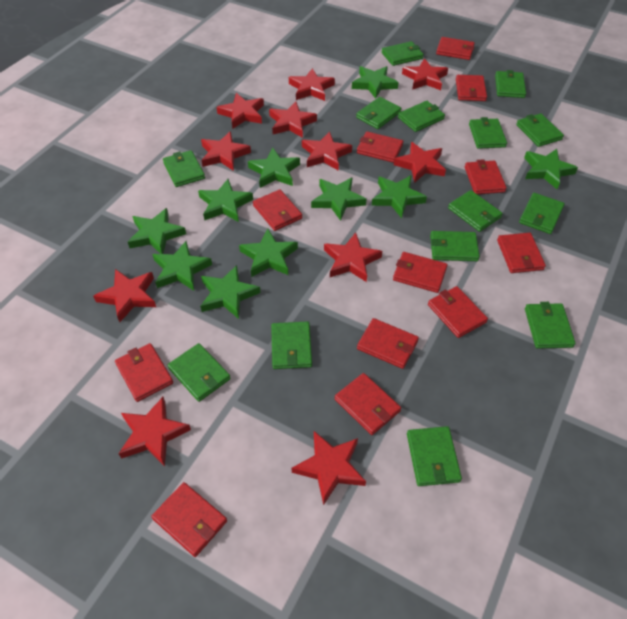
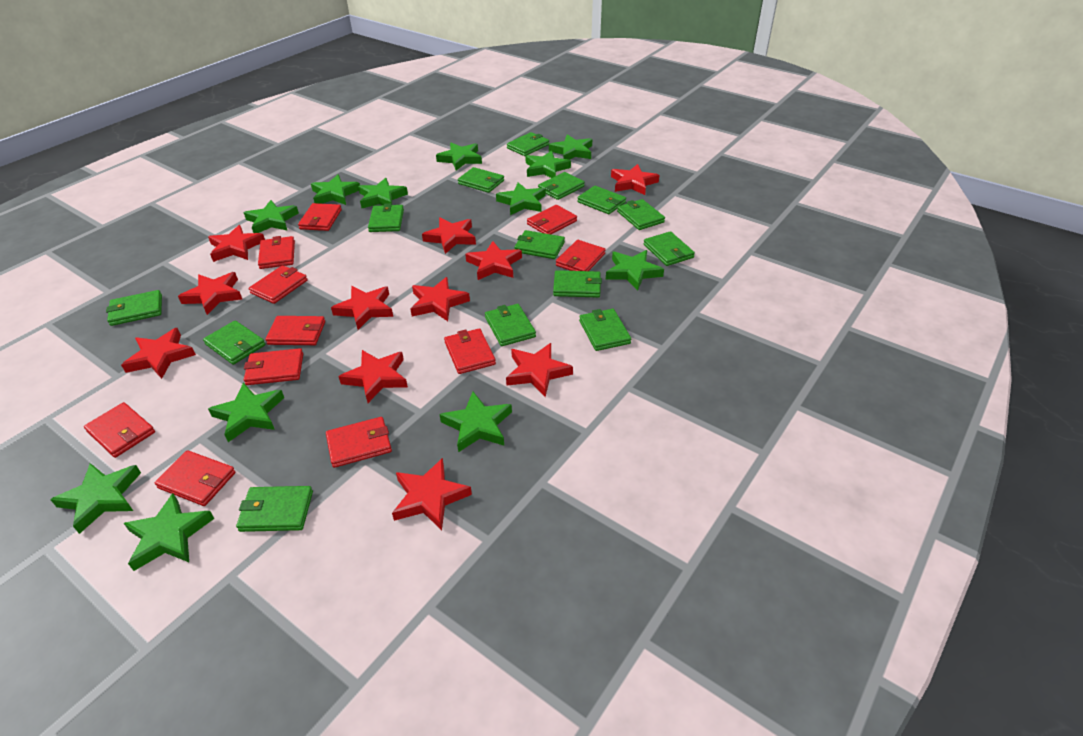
green star: [128,208,186,254] [152,241,212,291] [198,179,253,222] [200,265,260,319] [239,229,298,277] [248,148,300,188] [311,177,366,221] [352,66,399,99] [372,175,427,218] [524,149,578,189] = 10 -> [50,463,141,534] [124,493,214,571] [208,383,284,442] [244,200,299,233] [311,174,360,205] [358,178,408,208] [436,143,482,171] [439,392,512,452] [496,182,545,215] [525,150,571,178] [549,134,592,160] [606,250,664,291] = 12
red wallet: [115,343,173,402] [151,482,227,557] [253,189,302,231] [335,373,401,435] [357,131,403,163] [357,318,419,369] [393,252,448,293] [428,286,488,338] [436,37,475,60] [456,75,487,101] [465,159,507,194] [497,233,546,273] = 12 -> [84,402,155,458] [155,450,236,506] [244,348,303,385] [249,265,308,304] [258,236,295,269] [265,316,325,345] [298,203,342,231] [326,417,392,468] [444,328,496,374] [527,205,577,234] [556,240,606,271] = 11

